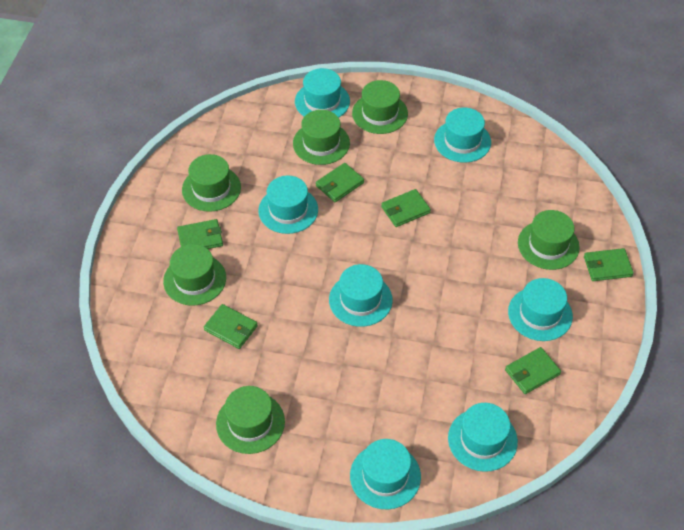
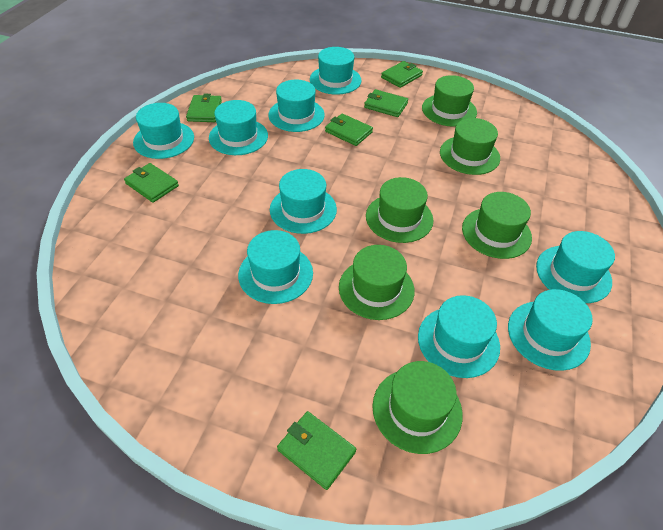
turquoise hat: [258,175,318,234] [295,68,350,118] [329,264,393,327] [350,439,421,509] [434,107,491,163] [448,403,518,472] [508,278,573,341] = 7 -> [133,103,194,159] [209,100,268,155] [238,230,313,304] [268,80,325,132] [270,169,337,234] [310,47,361,95] [418,295,500,378] [508,289,593,371] [536,231,615,303] = 9

